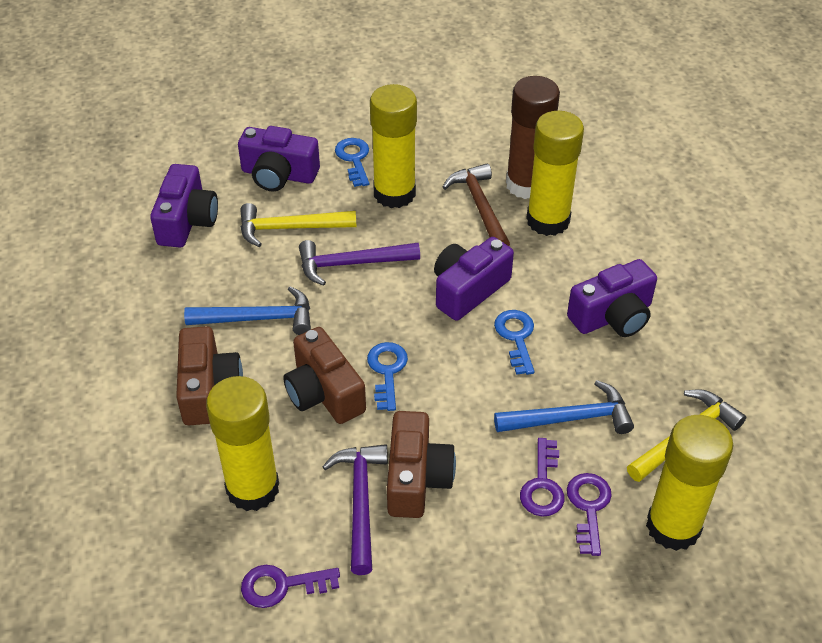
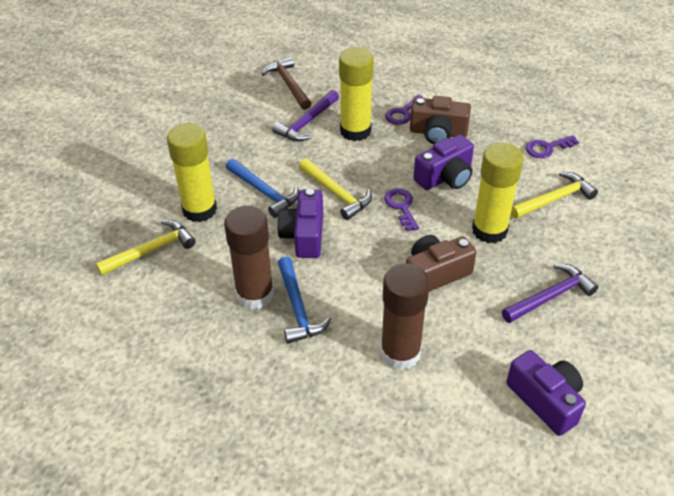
blue key: [335,138,369,187] [367,342,408,411] [494,310,534,375] = 3 -> none = 0
brown camera: [176,326,243,425] [283,327,366,424] [387,411,456,518] = 3 -> [406,235,476,292] [410,96,471,144] = 2
brown glue stick: [506,76,560,199] = 1 -> [224,206,274,310] [380,263,430,370] = 2
purple camera: [150,164,218,247] [238,126,320,192] [434,237,514,321] [567,259,657,337] = 4 -> [277,189,323,258] [413,134,474,190] [506,350,586,436] = 3
yellow glue stick: [206,376,279,511] [370,84,417,208] [526,111,584,236] [646,415,733,551] = 4 -> [167,123,217,222] [339,47,374,141] [472,143,524,243] = 3
yellow hammer: [240,203,356,247] [627,389,746,482] = 2 -> [96,220,196,275] [299,158,372,220] [511,172,598,219] = 3

